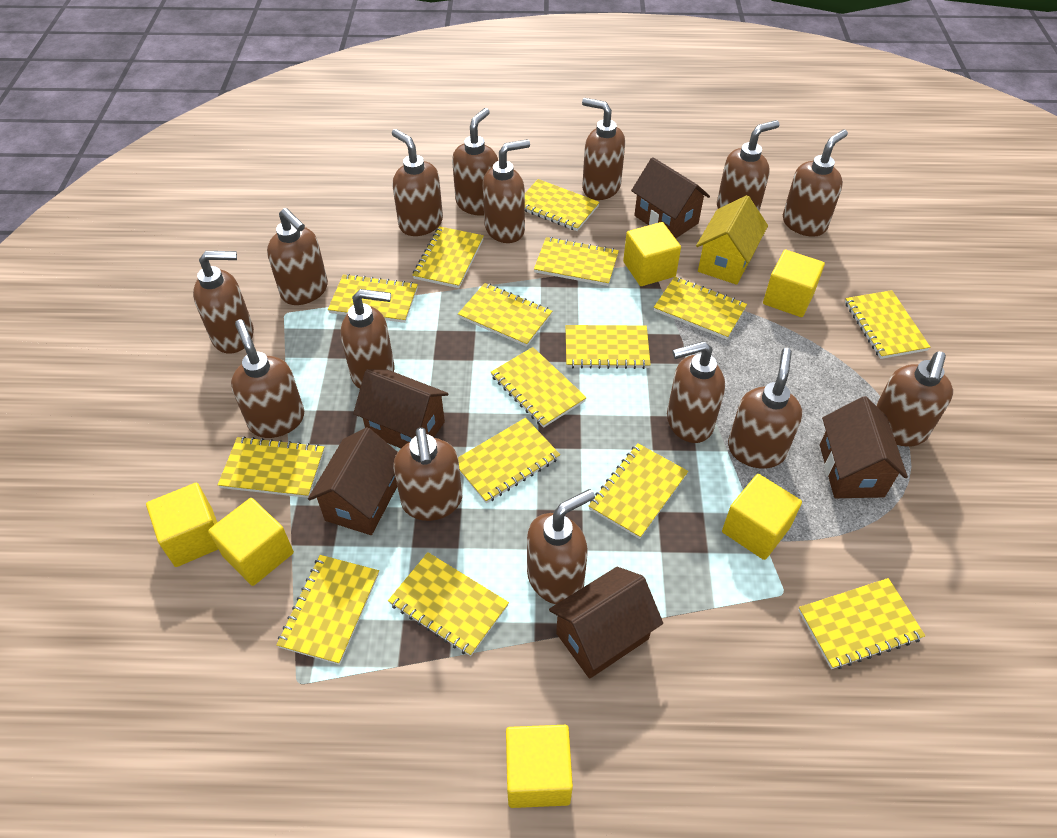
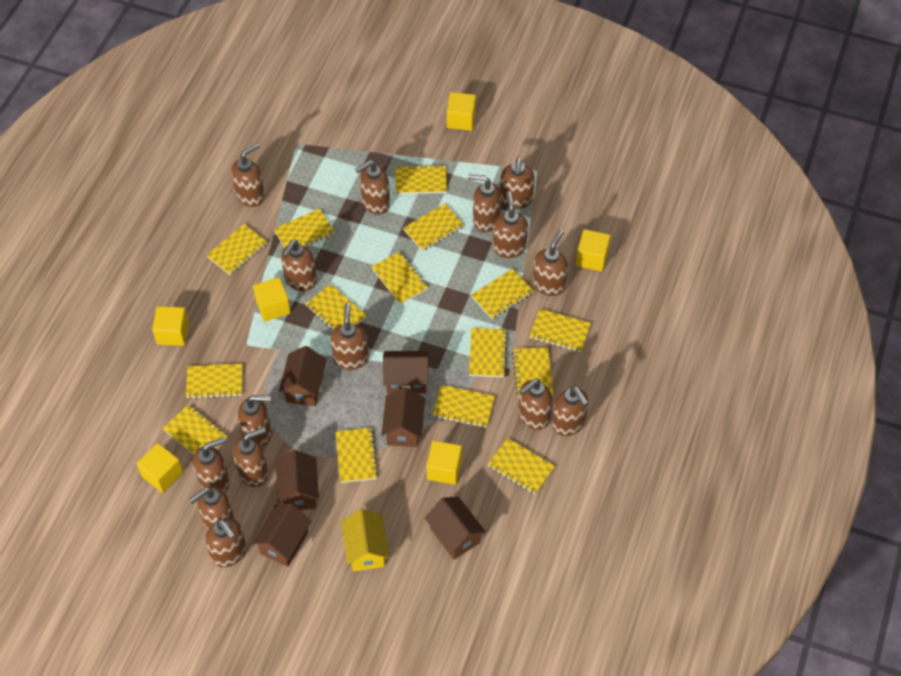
brown house: [308,427,398,535] [353,369,449,448] [549,567,663,679] [631,157,710,239] [820,396,908,498] = 5 -> [252,503,311,567] [276,450,319,510] [279,346,327,406] [381,387,425,447] [383,351,428,394] [425,497,486,560] = 6

